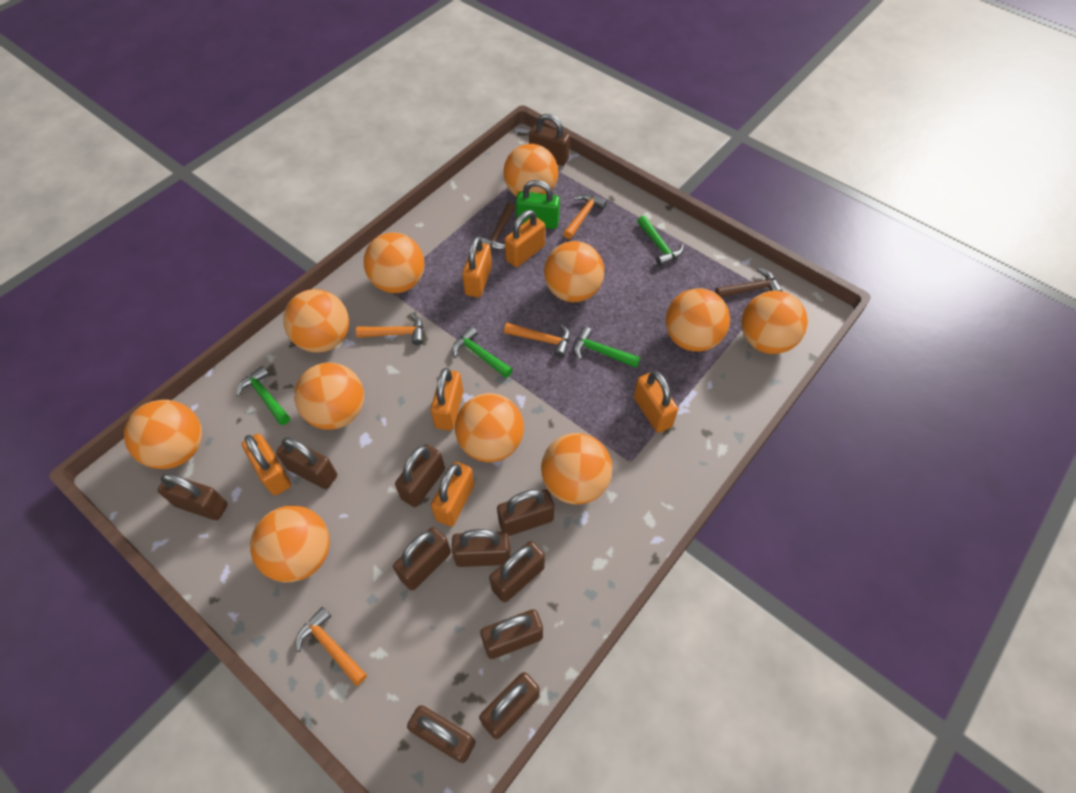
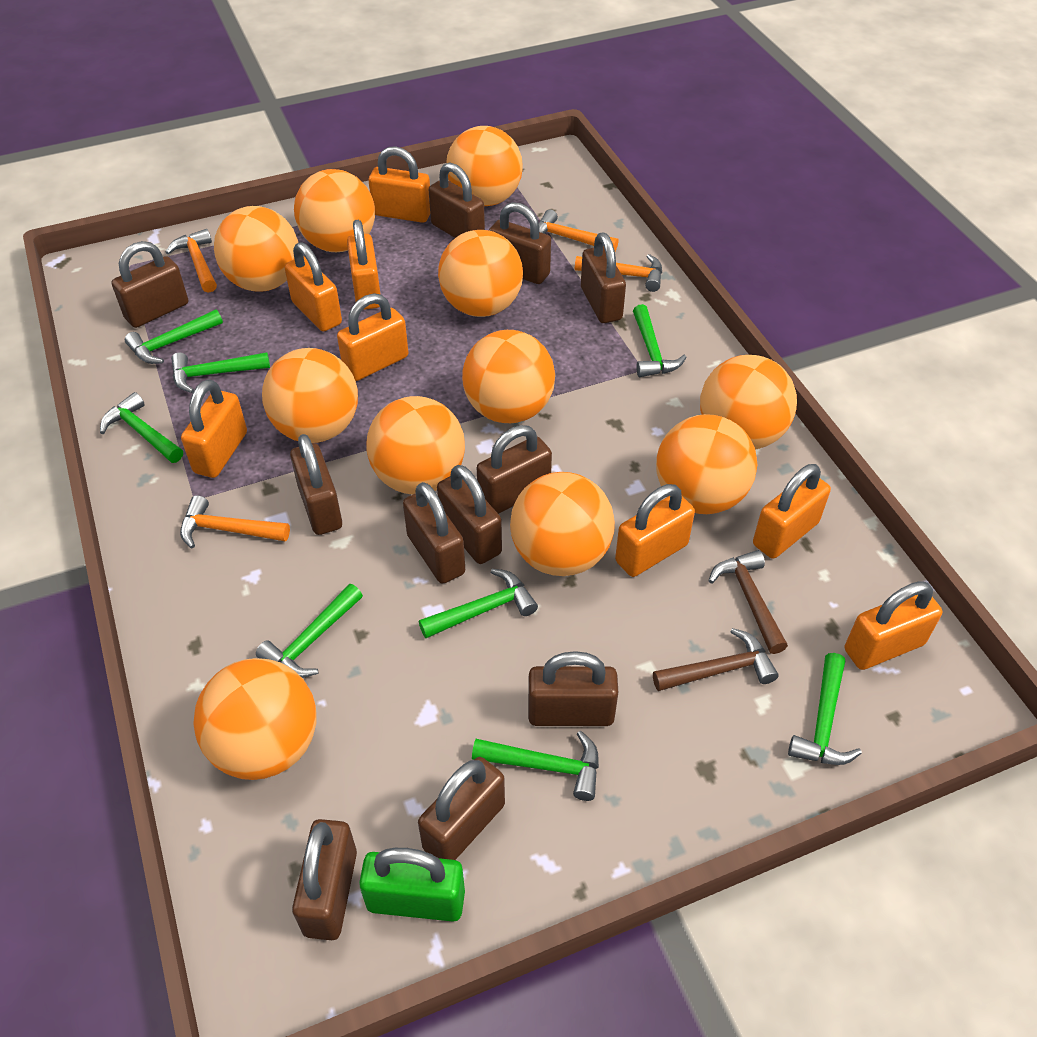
green hammer: [236,366,290,425] [452,326,513,378] [574,326,640,368] [637,215,684,266] = 4 -> [100,392,183,463] [125,309,223,364] [171,352,270,393] [256,584,363,678] [419,569,538,638] [472,731,599,801] [633,304,687,377] [788,653,862,765] = 8
orange padlock: [242,434,291,496] [430,368,463,431] [431,462,475,527] [462,237,492,297] [505,210,545,267] [634,371,678,433] = 6 -> [181,379,247,478] [284,242,342,332] [337,294,408,381] [347,220,380,310] [368,147,430,223] [615,484,695,577] [753,464,831,559] [845,581,942,670] = 8

